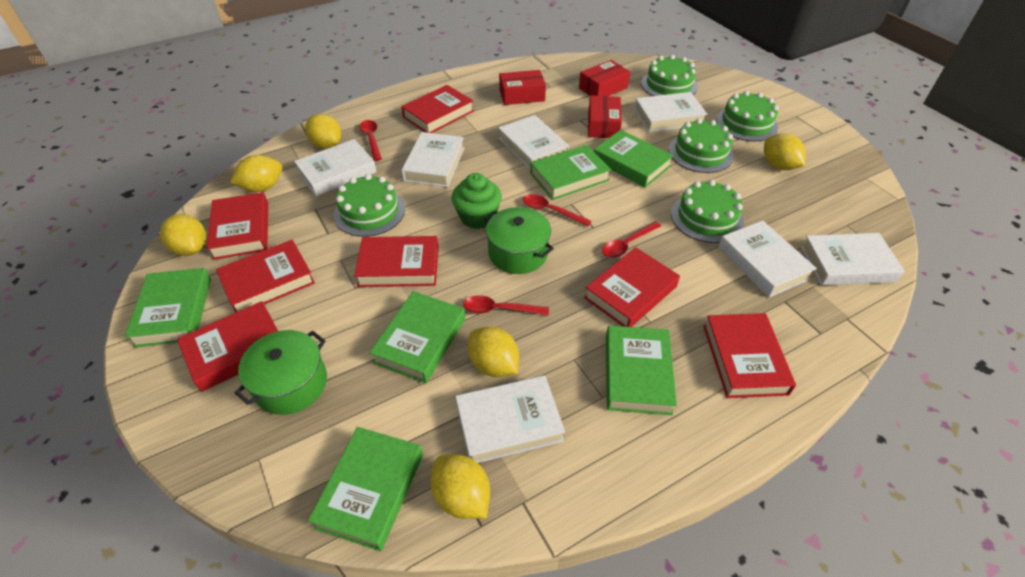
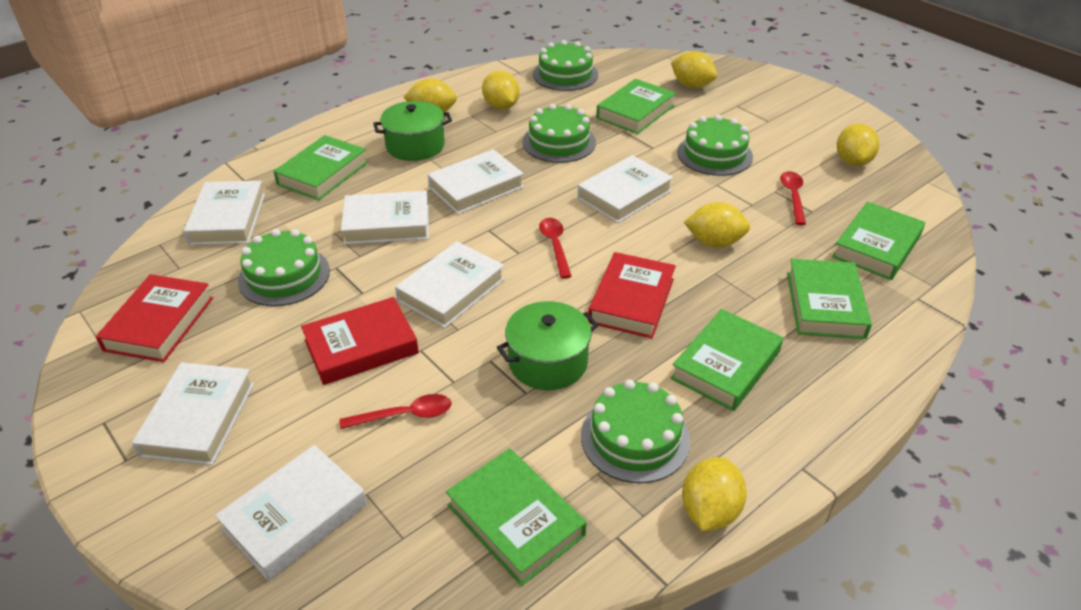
green cupcake: [451,173,502,229] = 1 -> none = 0
red book: [177,301,278,392] [207,192,268,260] [216,240,315,313] [354,236,439,287] [401,85,474,133] [584,247,680,327] [703,313,796,398] = 7 -> [96,274,213,362] [301,297,419,385] [588,252,676,338] = 3
red box: [499,70,546,105] [579,60,630,96] [588,96,622,138] = 3 -> none = 0
red spoon: [360,120,382,161] [463,295,549,315] [523,194,591,226] [602,222,661,258] = 4 -> [340,394,451,429] [539,218,572,279] [780,171,806,225] = 3

